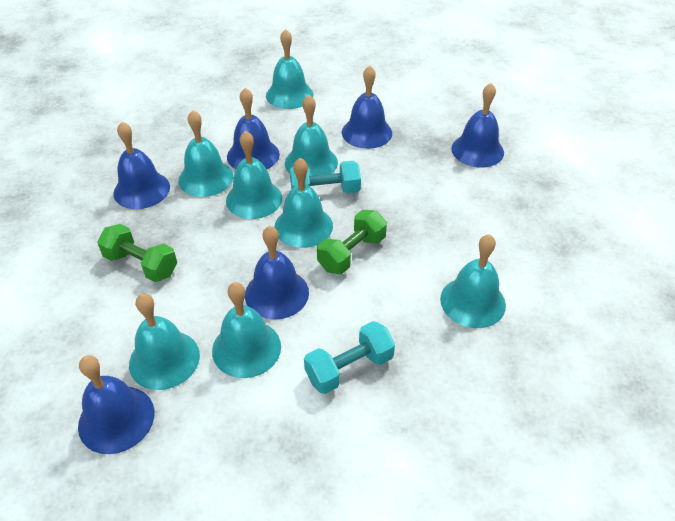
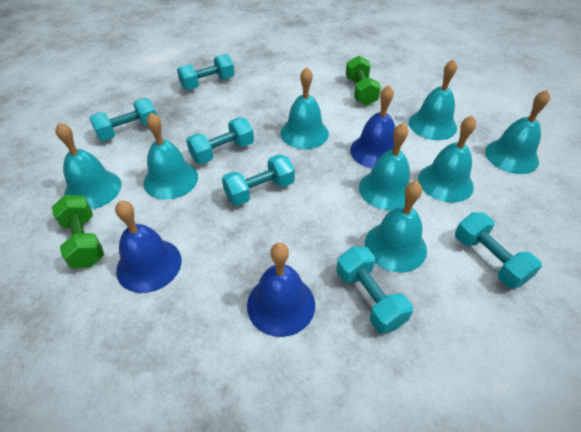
blue bell: [78,355,155,454] [113,122,170,209] [227,88,280,169] [245,226,309,320] [342,65,392,149] [451,83,504,167] = 6 -> [115,200,181,293] [247,243,315,337] [350,85,395,168] = 3
turquoise dumbbell: [290,161,361,193] [304,321,395,394] = 2 -> [89,98,157,141] [177,54,235,90] [186,117,254,164] [222,154,295,206] [336,247,413,334] [455,212,542,289] = 6

